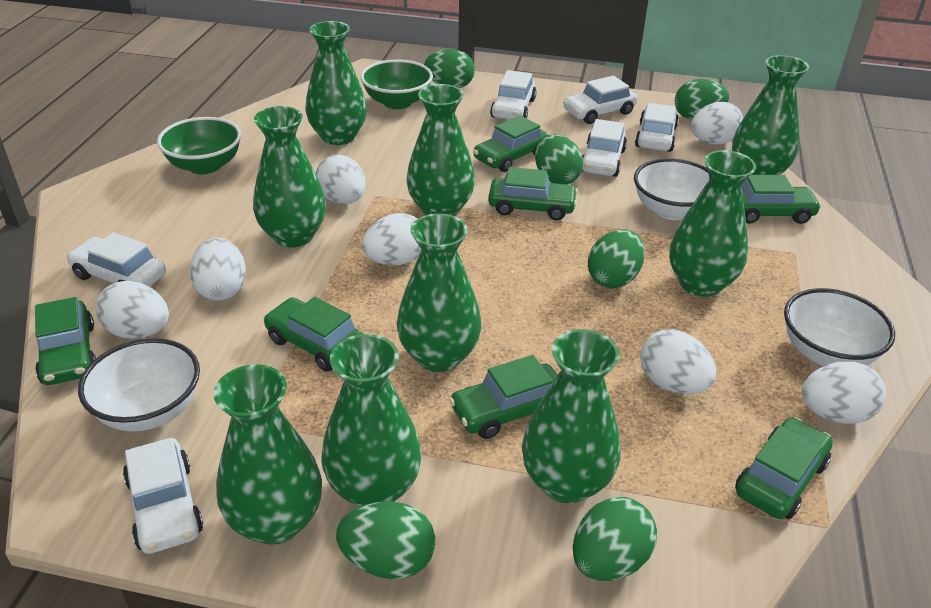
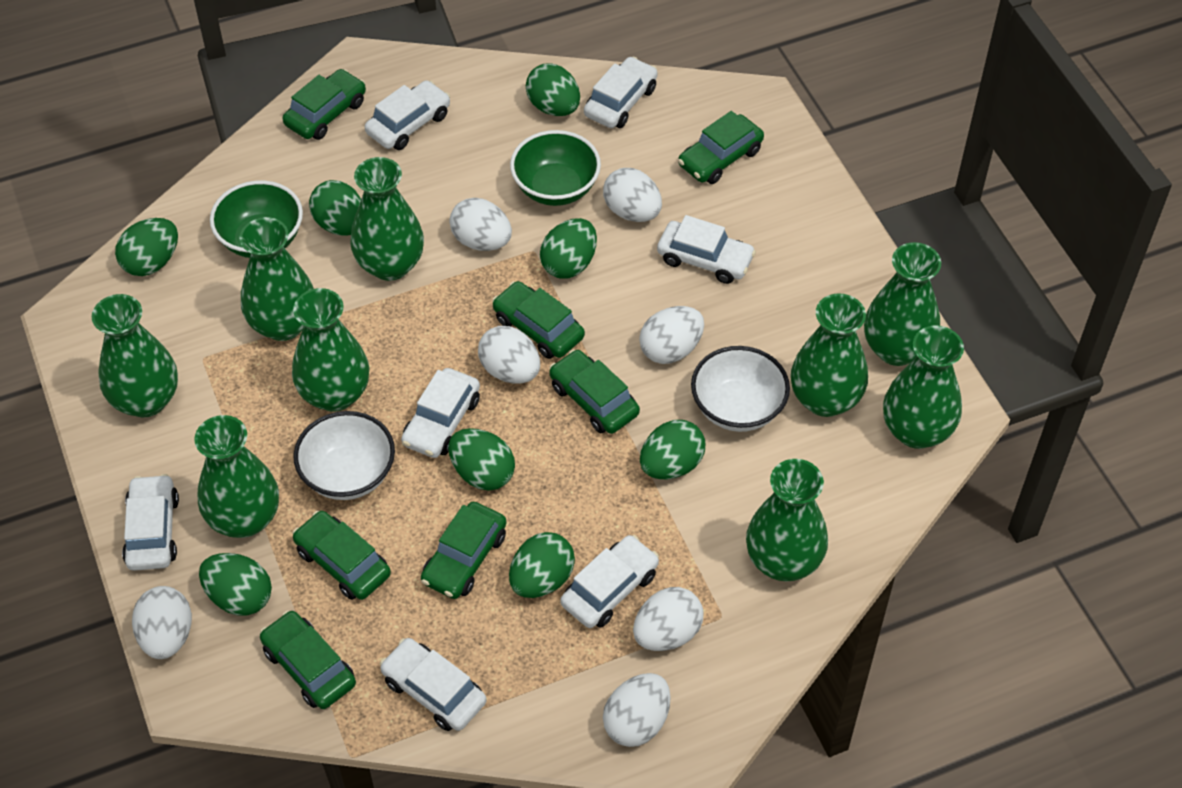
green egg: [336,501,435,579] [424,49,475,88] [535,135,583,184] [573,497,657,581] [588,230,645,288] [675,79,729,120] = 6 -> [115,218,178,276] [199,553,272,616] [309,180,361,236] [448,428,515,491] [509,532,575,598] [526,63,580,116] [540,218,597,279] [640,420,705,479] = 8
white bowl: [78,338,200,432] [634,158,709,220] [784,288,895,366] = 3 -> [293,411,395,500] [691,346,790,432] = 2
white car: [67,232,166,287] [123,438,203,554] [490,70,536,119] [563,76,638,124] [582,119,627,177] [635,103,679,152] = 6 -> [122,474,179,571] [365,80,450,150] [380,638,486,731] [401,368,480,458] [561,535,659,628] [584,56,658,128] [657,215,756,284] = 7

